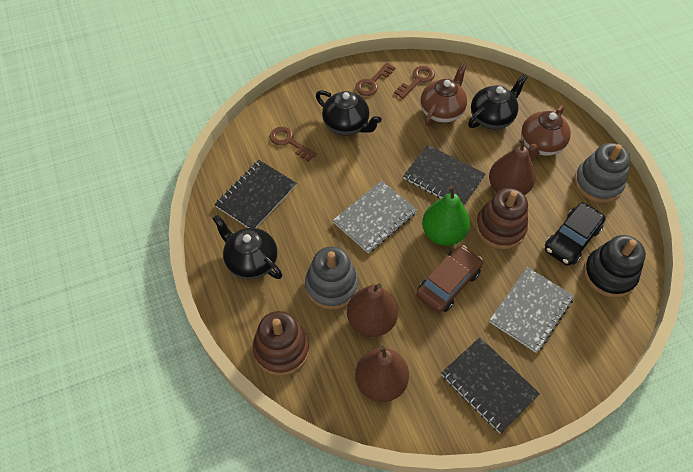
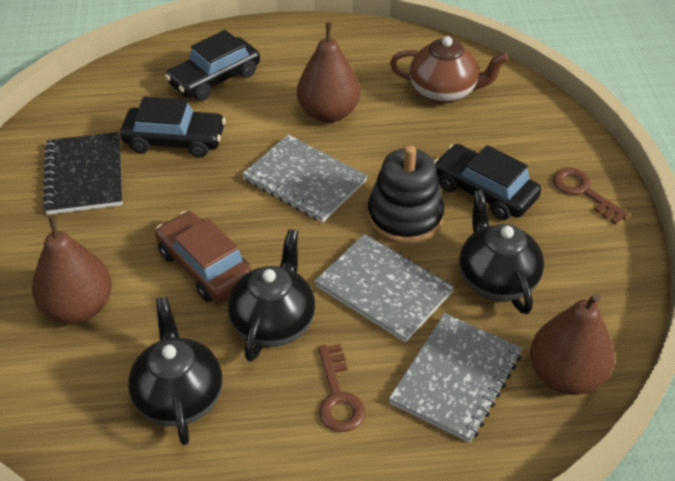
black car: [545,202,606,266] = 1 -> [120,96,226,158] [165,30,260,101] [434,144,541,220] = 3
black notebook: [215,160,296,228] [403,144,485,205] [441,337,540,433] = 3 -> [42,132,123,215] = 1
brown key: [270,127,317,162] [355,63,395,96] [394,66,435,99] = 3 -> [318,344,365,432] [553,168,629,225] = 2
brown stacking toy: [252,311,309,376] [475,188,528,249] = 2 -> none = 0
brown teapot: [420,62,467,126] [521,105,571,158] = 2 -> [390,36,508,104] = 1
green pear: [422,186,470,246] = 1 -> none = 0
grey notebook: [333,181,417,253] [489,267,574,353] = 2 -> [242,134,368,223] [314,234,454,342] [389,313,522,443] = 3
grey stacking toy: [305,246,358,310] [574,143,631,203] = 2 -> none = 0

